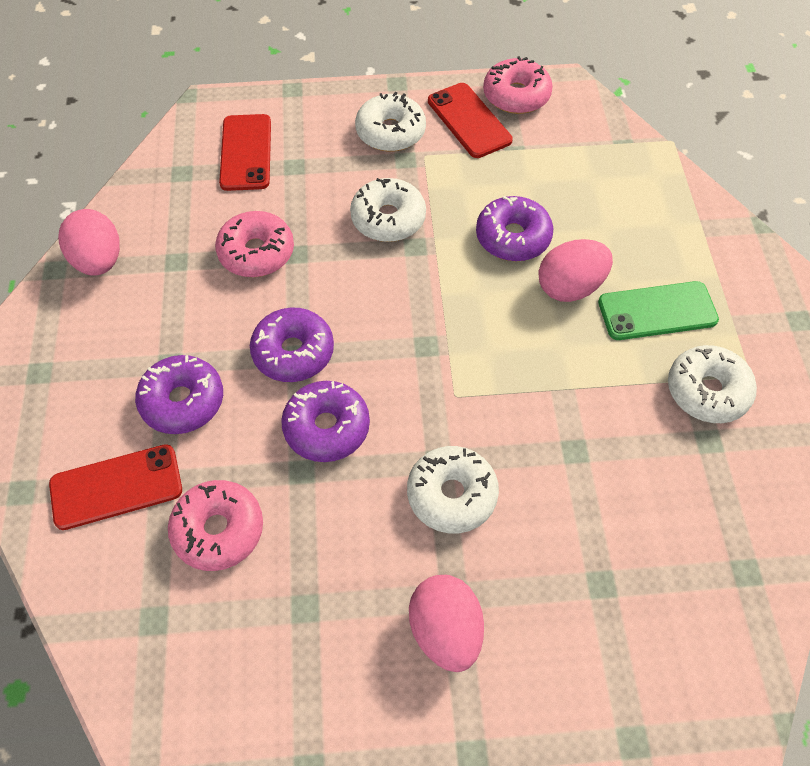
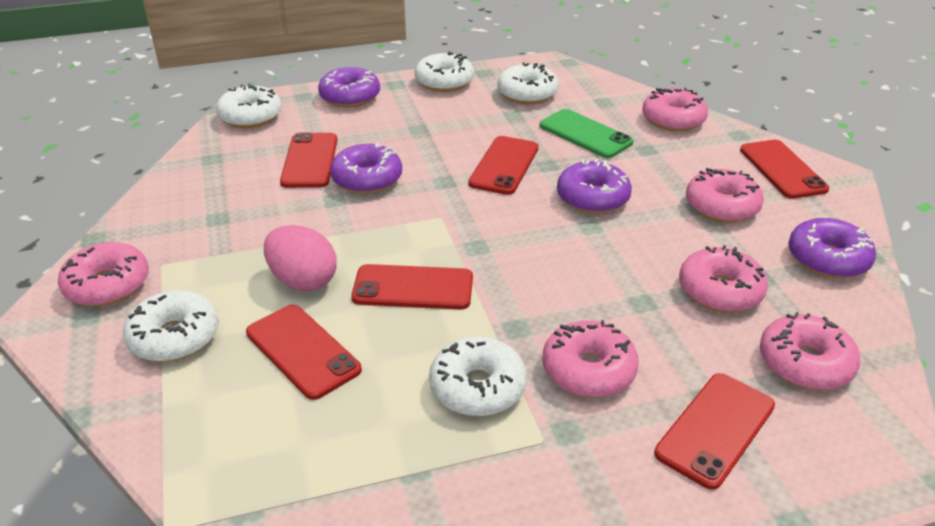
pink donut: [168,480,263,571] [215,211,294,277] [483,56,553,114] = 3 -> [58,242,149,306] [543,320,639,398] [642,88,708,131] [679,245,768,312] [686,168,764,223] [760,312,861,390] = 6
pink egg: [58,209,120,276] [409,575,484,672] [538,239,613,302] = 3 -> [264,225,337,291] = 1
red phone: [49,444,182,530] [219,114,271,191] [428,83,513,158] = 3 -> [246,305,362,400] [280,132,337,188] [351,264,473,310] [468,136,539,195] [654,373,775,490] [740,140,829,199] = 6
white donut: [350,178,426,242] [355,92,426,152] [407,446,499,534] [668,345,757,423] = 4 -> [123,290,219,362] [216,83,282,128] [415,51,474,92] [429,337,527,417] [497,62,559,104] = 5

